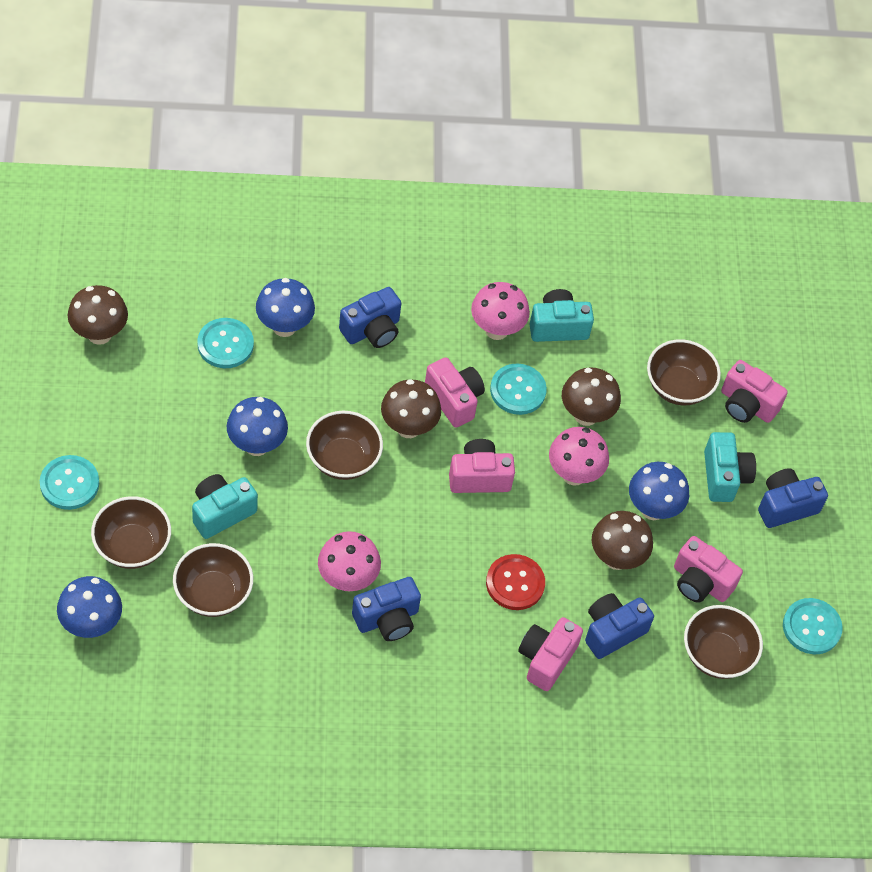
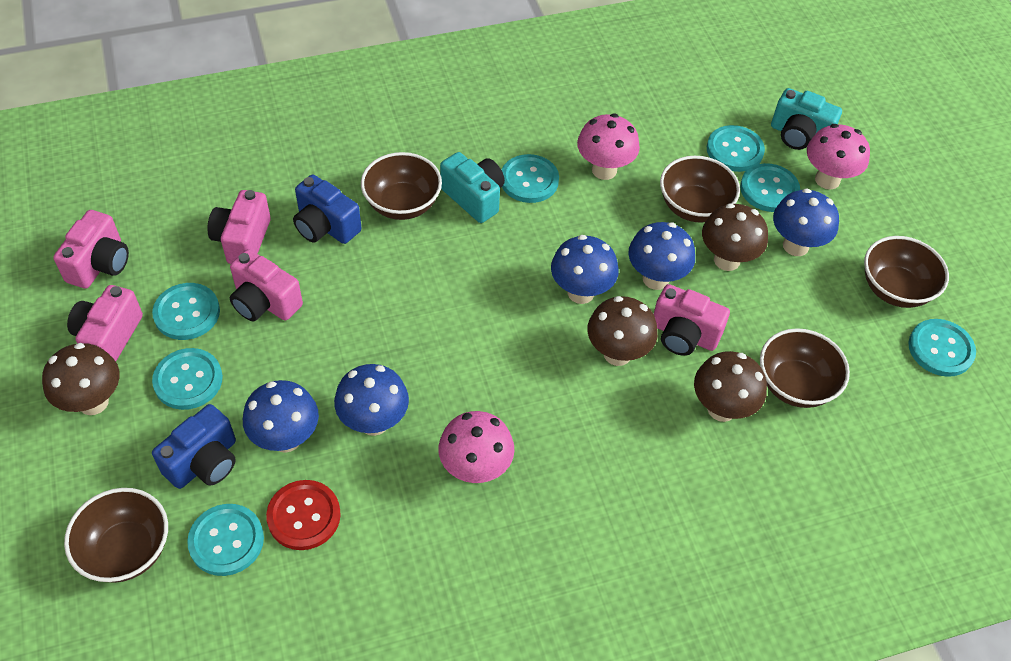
blue camera: [339,287,401,348] [352,577,421,641] [585,593,654,659] [758,468,828,528] = 4 -> [152,404,236,489] [293,174,361,244] = 2
blue mushroom: [57,576,122,638] [227,397,288,456] [256,278,315,337] [629,462,689,520] = 4 -> [243,380,319,453] [334,364,409,436] [551,235,619,304] [628,222,695,290] [773,188,839,256] = 5
turquoise button: [40,455,99,510] [197,318,254,368] [490,364,547,415] [783,598,843,654] = 4 -> [152,283,220,340] [152,348,223,410] [187,504,264,576] [502,154,559,203] [707,125,765,172] [740,163,800,212] [908,319,976,377] = 7
turquoise camera: [192,474,258,539] [530,289,594,342] [704,432,756,502] = 3 -> [440,152,505,223] [771,88,842,150] = 2

